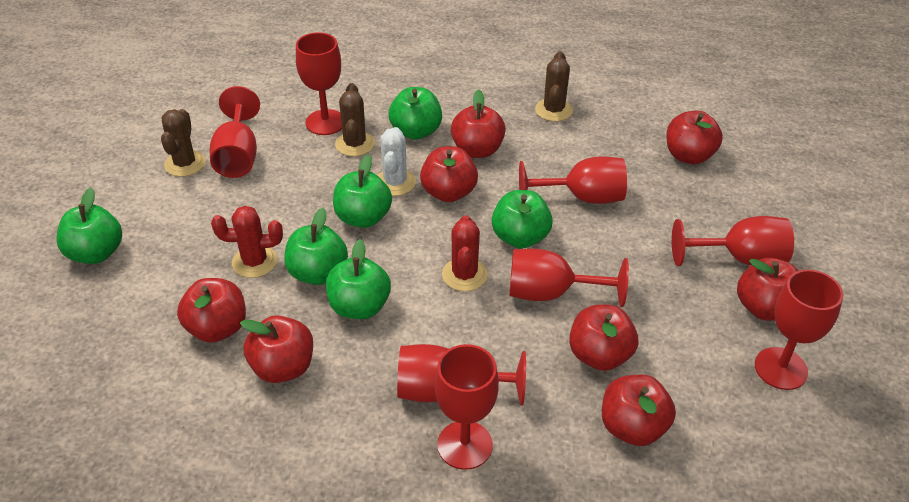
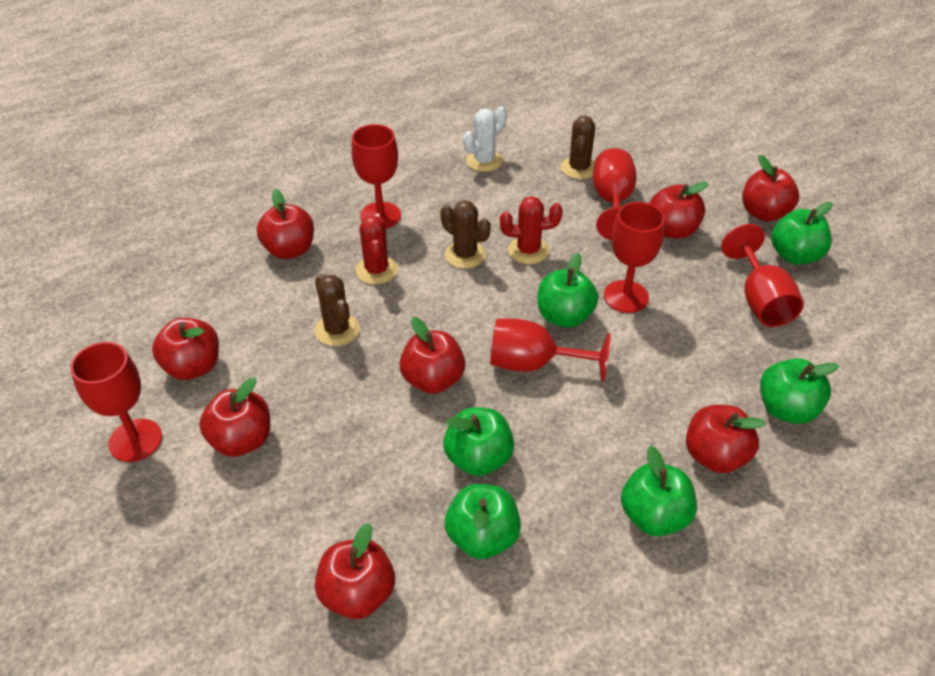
red goblet: [210,86,260,178] [296,32,342,135] [397,344,526,405] [435,344,499,470] [509,249,629,307] [519,156,627,204] [672,216,794,266] [755,269,843,390] = 8 -> [70,342,162,462] [351,124,401,228] [490,319,611,382] [593,148,637,240] [604,202,665,313] [721,224,804,327] = 6

